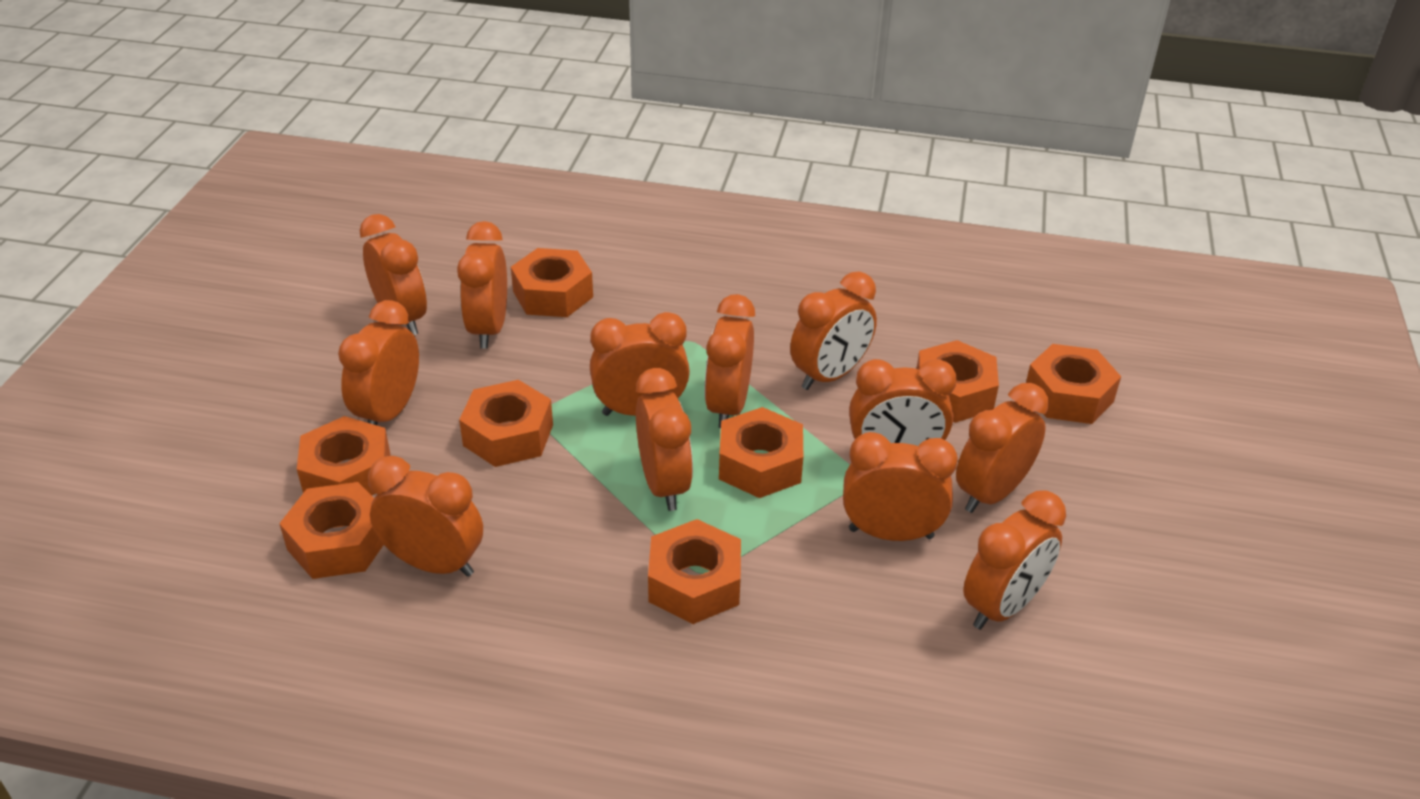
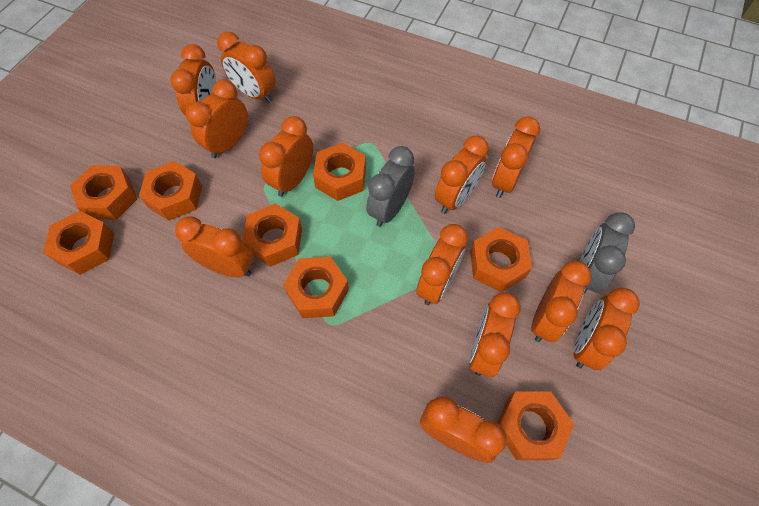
grey clock: none = 0 -> [366,146,415,227] [580,212,635,295] = 2

